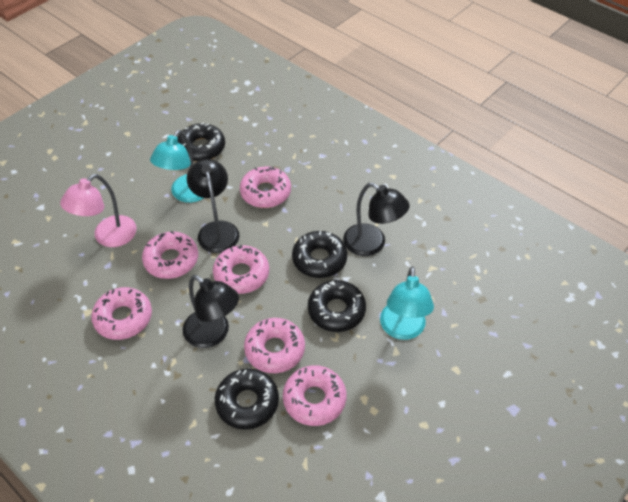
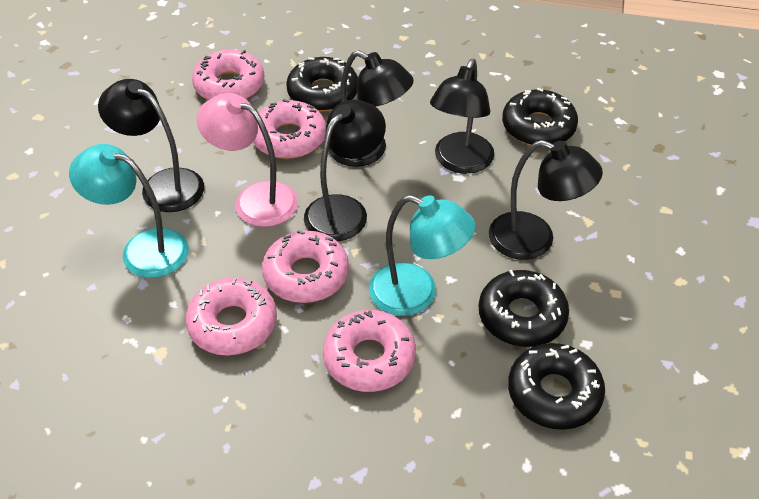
black lamp: [183,275,239,348] [187,159,239,253] [343,183,410,256] = 3 -> [98,79,204,212] [304,100,386,241] [328,50,414,167] [430,59,494,174] [489,140,603,260] = 5
pink donut: [91,287,152,340] [142,231,198,279] [213,245,269,294] [240,167,291,208] [244,318,305,373] [283,365,346,426] = 6 -> [186,277,277,355] [192,50,264,100] [253,99,326,159] [262,230,349,303] [323,310,416,392] = 5

